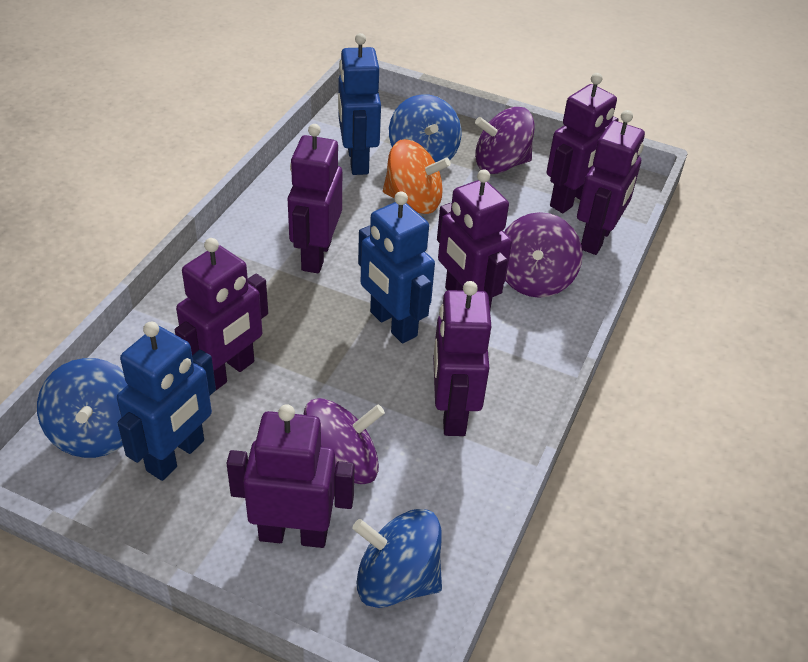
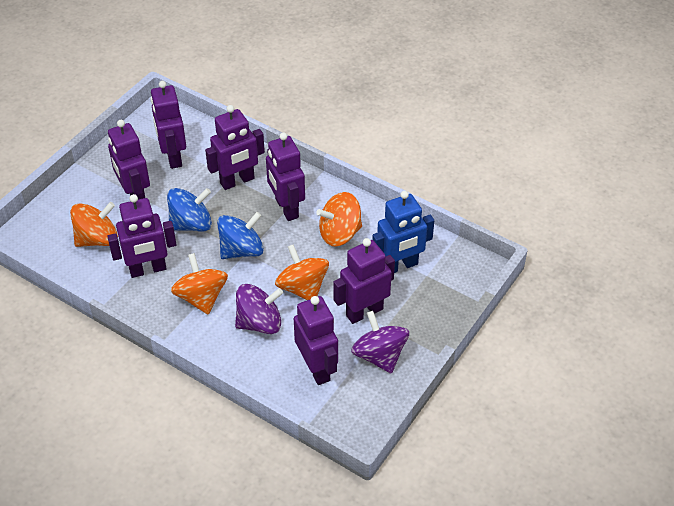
blue robot: [117,322,216,481] [338,33,381,175] [358,191,435,344] = 3 -> [372,191,434,273] = 1
blue spinning top: [37,358,128,458] [353,509,442,608] [389,94,461,163] = 3 -> [167,188,212,232] [217,212,264,259] = 2
orange spinning top: [383,139,451,214] = 1 -> [70,202,118,247] [171,253,228,315] [275,244,329,300] [316,192,362,246] = 4
purple spinning top: [303,398,385,484] [475,107,534,174] [504,212,583,298] = 3 -> [235,284,283,334] [351,311,409,374] = 2

